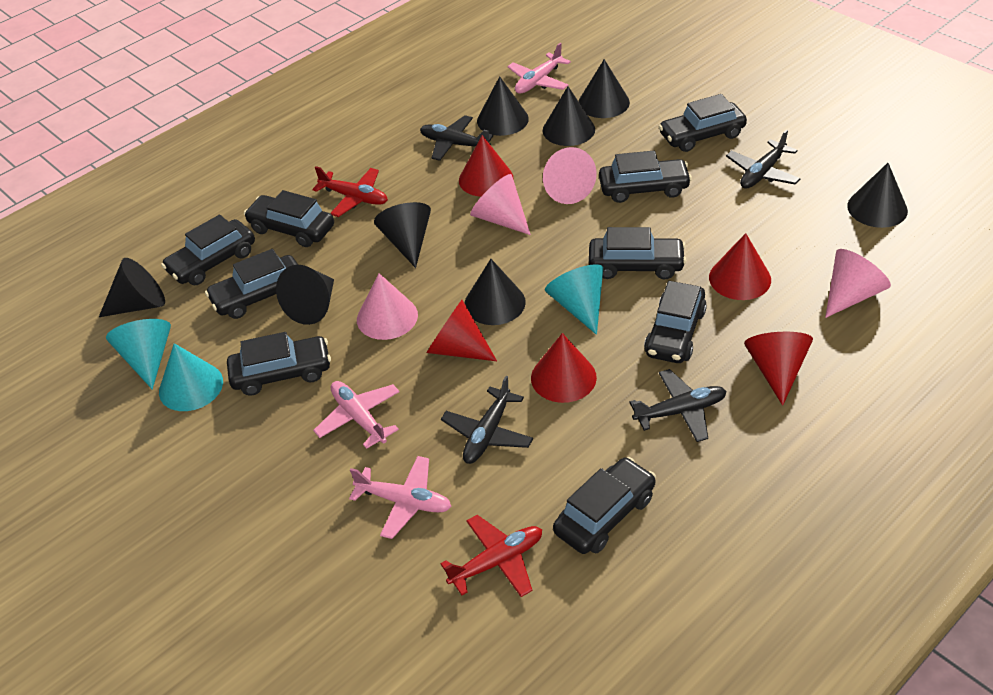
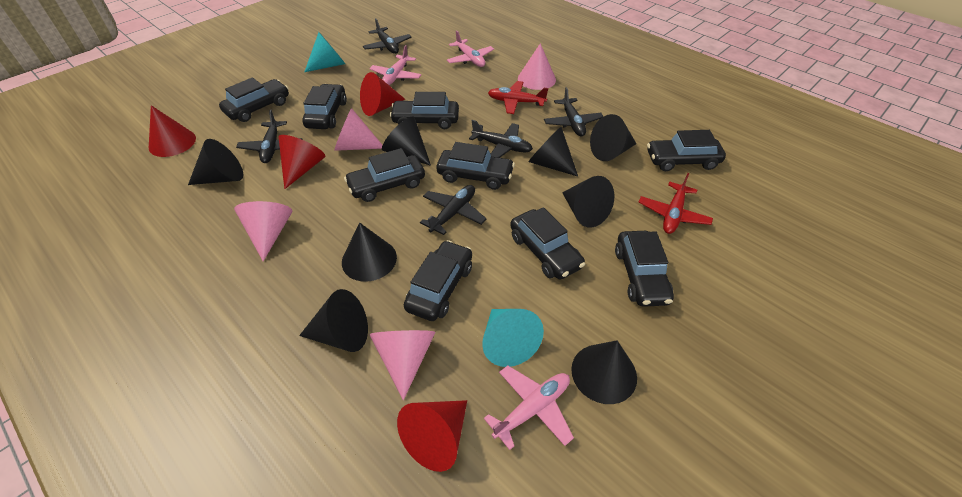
black plane: [420,115,494,161] [441,376,533,464] [629,369,727,442] [726,130,801,189] = 4 -> [236,110,302,163] [363,18,412,54] [420,185,487,235] [469,120,533,158] [544,87,604,137] = 5
red cone: [427,300,497,361] [459,135,514,197] [531,333,597,403] [709,233,771,300] [744,332,813,406] = 5 -> [149,105,196,157] [278,135,325,189] [360,72,405,116] [397,400,467,472] = 4
turquoise cone: [106,319,171,390] [159,343,223,411] [545,264,603,335] = 3 -> [304,32,345,72] [482,309,544,367] = 2

